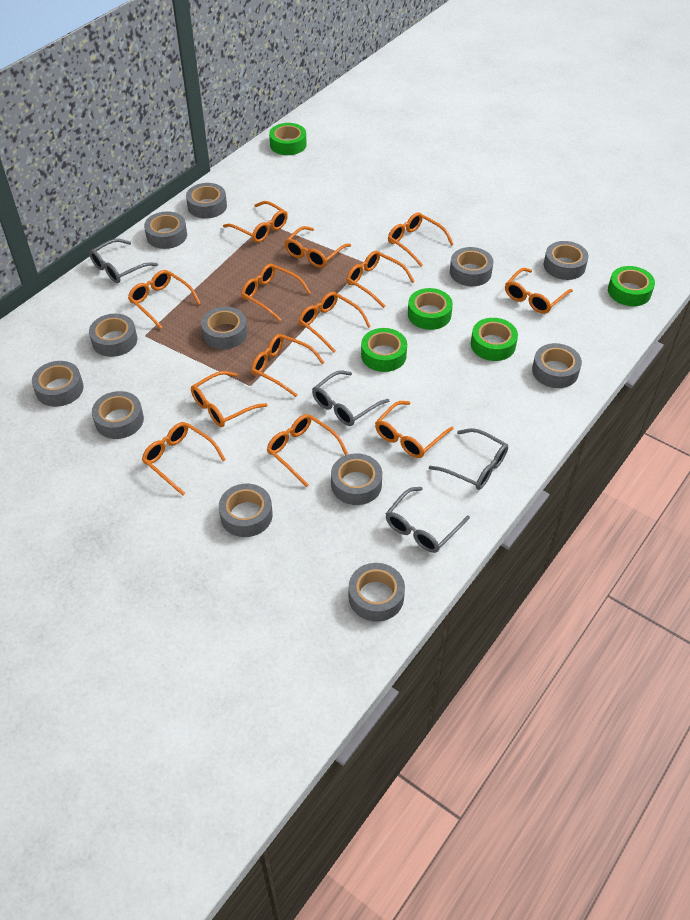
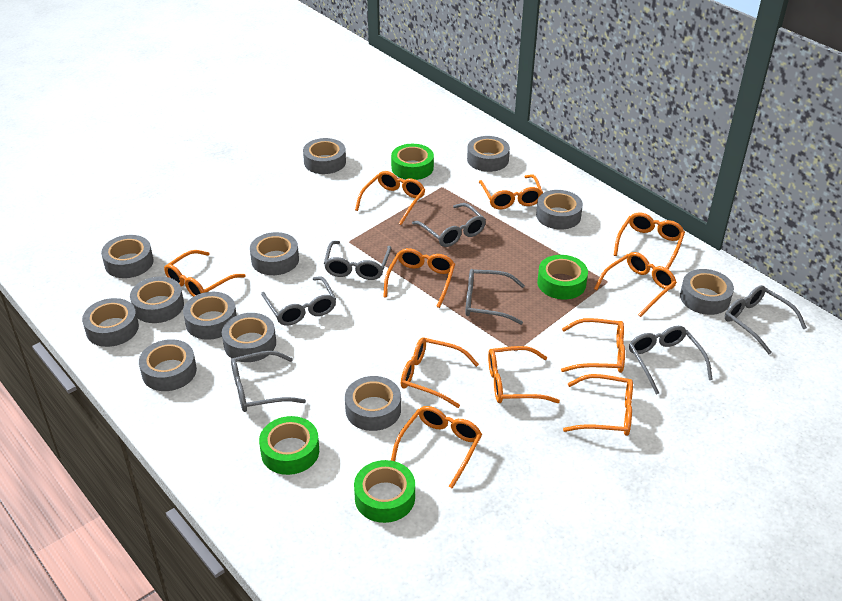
green tape: [269,123,307,155] [361,328,407,372] [408,288,453,330] [471,318,518,361] [608,266,655,306] = 5 -> [259,416,319,475] [354,460,415,523] [391,144,434,180] [537,255,588,299] = 4
grey glasses: [89,239,158,283] [312,370,389,426] [385,487,470,553] [429,428,508,490] = 4 -> [231,351,306,412] [261,276,336,326] [324,241,391,280] [412,203,486,247] [465,269,525,325] [629,326,713,394] [725,285,807,354] = 7
orange glasses: [128,270,201,329] [142,422,226,495] [191,371,267,427] [223,201,288,243] [241,263,311,321] [251,334,325,397] [267,414,348,487] [284,226,351,268] [298,292,371,353] [346,251,415,308] [375,401,454,458] [388,212,454,266] [505,268,573,314] = 13 -> [164,250,245,297] [355,171,425,225] [383,248,455,308] [391,406,482,489] [401,337,479,408] [479,174,543,209] [488,346,560,403] [561,318,625,373] [563,374,633,436] [594,252,677,317] [614,212,685,270] = 11

